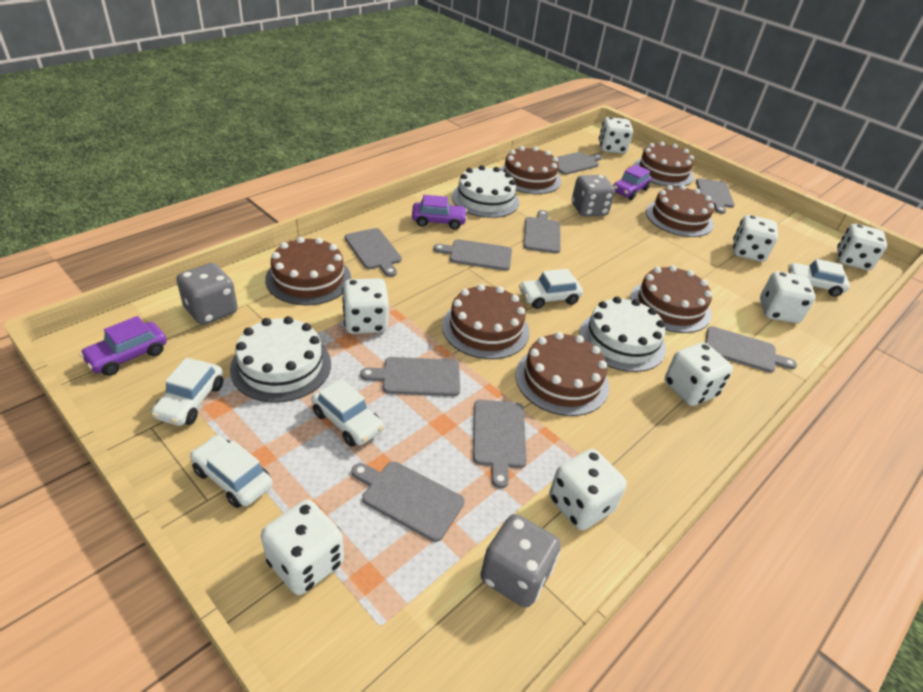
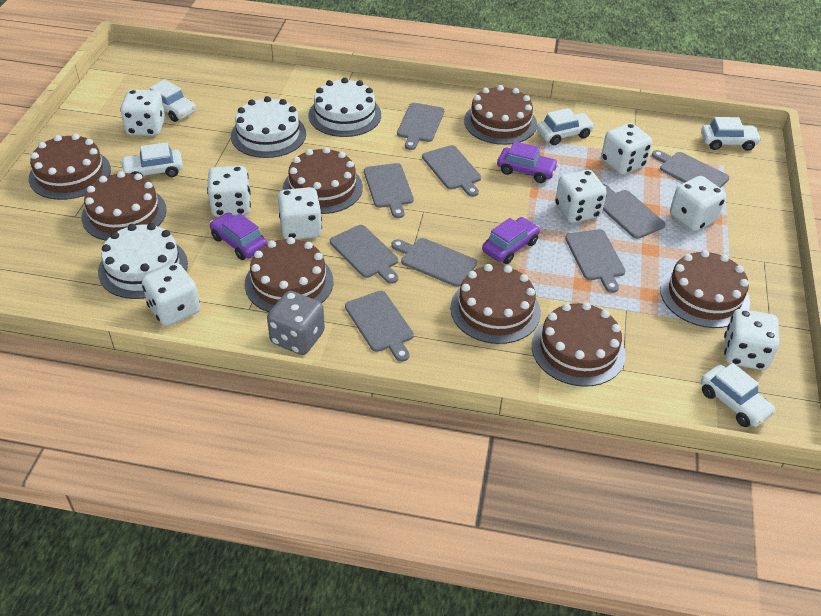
brown cake: [265,237,351,305] [442,284,529,359] [500,146,561,194] [515,332,609,416] [630,265,712,333] [634,142,694,187] [646,185,714,237] = 7 -> [29,134,111,200] [82,171,167,241] [245,237,333,312] [283,147,363,214] [450,264,541,344] [464,85,537,145] [532,302,626,387] [660,250,750,328] = 8
grey dice: [176,263,238,325] [480,514,561,608] [572,175,615,217] = 3 -> [267,291,325,355] = 1

